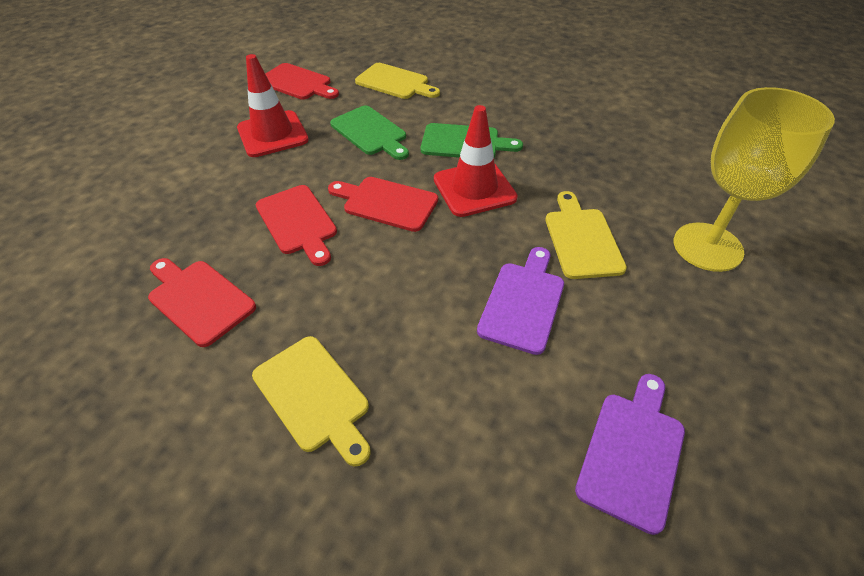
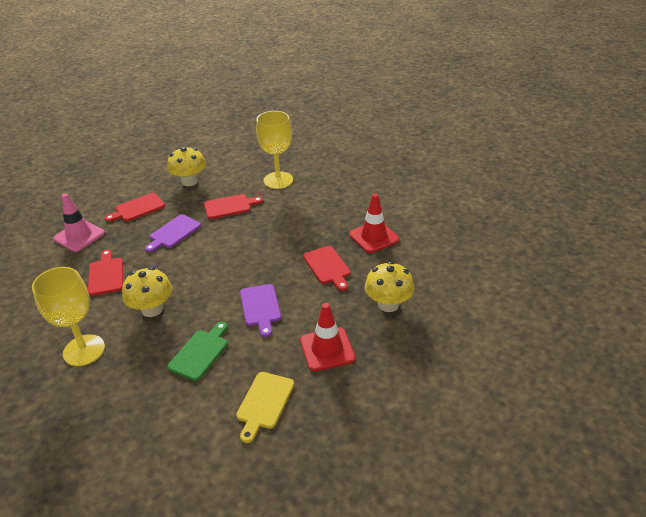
green cutting board: [330,105,409,160] [421,123,523,158] = 2 -> [167,322,228,381] = 1
pink traffic cone: none = 0 -> [53,193,105,252] = 1
yellow cutting board: [252,336,371,467] [355,63,440,99] [545,191,627,279] = 3 -> [236,372,294,443] = 1
yellow goblet: [674,87,835,272] = 1 -> [32,267,105,366] [256,111,293,189] = 2
yellow mushroom: none = 0 -> [122,267,172,317] [167,147,206,186] [365,261,415,312] = 3

